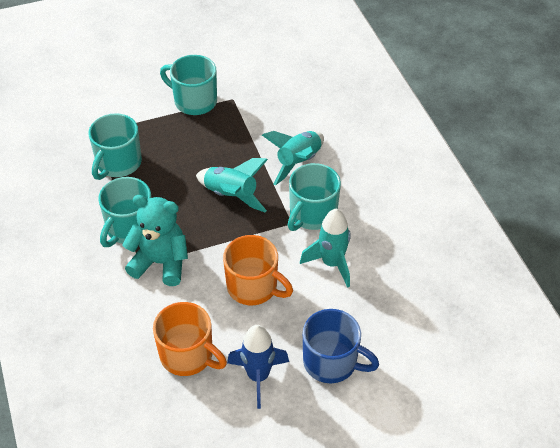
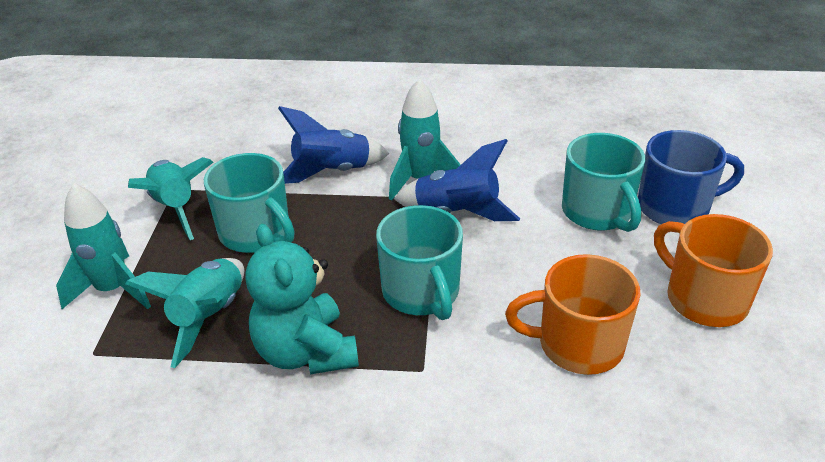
blue rocket: [227,325,289,409] = 1 -> [278,106,389,184] [394,139,520,221] = 2
turquoise mug: [89,113,142,180] [98,177,152,247] [160,55,217,115] [288,163,341,231] = 4 -> [204,153,295,253] [376,205,463,320] [562,133,645,232] = 3
turquoise rocket: [196,158,268,212] [262,131,324,186] [300,209,351,288] = 3 -> [56,183,151,309] [125,258,244,368] [128,157,213,240] [389,79,461,201] = 4

